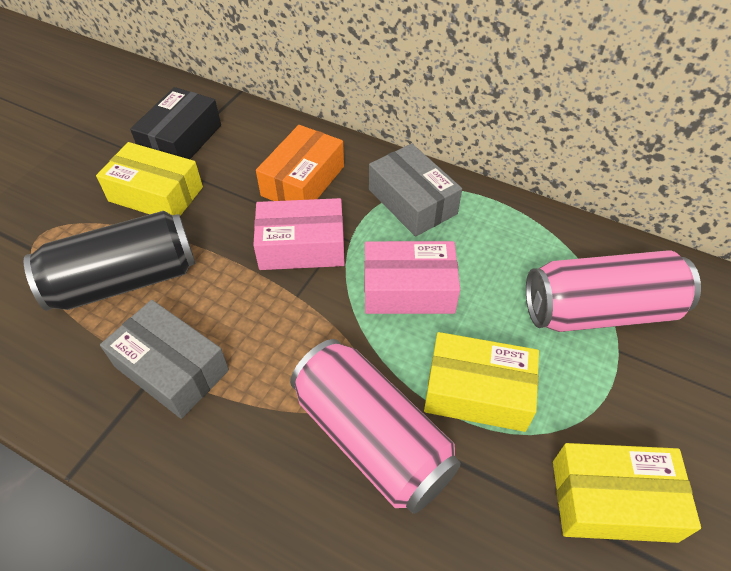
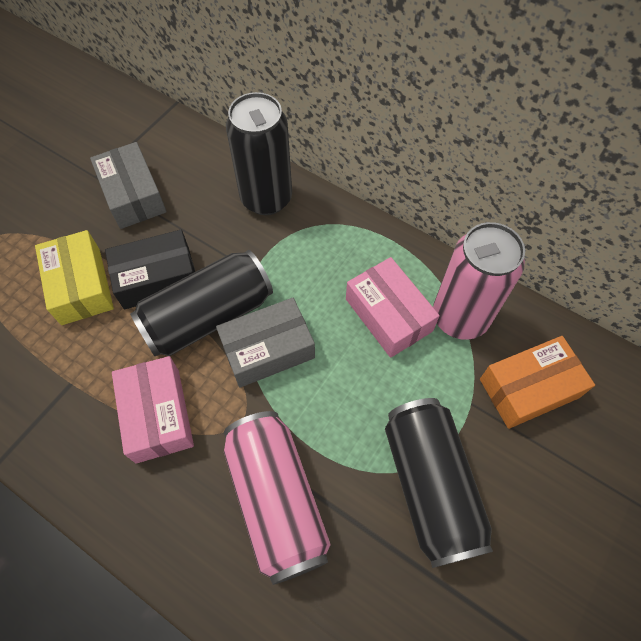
black can: [24,211,196,311] = 1 -> [130,250,273,356] [226,92,292,215] [385,398,493,568] = 3
yellow box: [96,142,203,216] [424,332,539,432] [553,443,701,543] = 3 -> [35,230,114,325] = 1

